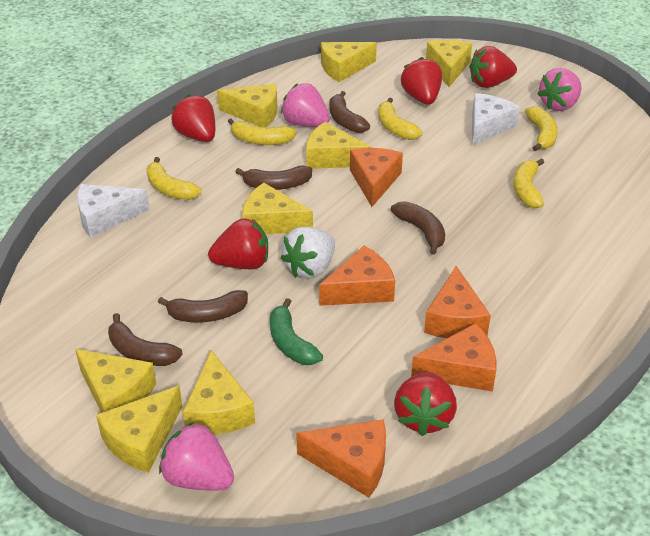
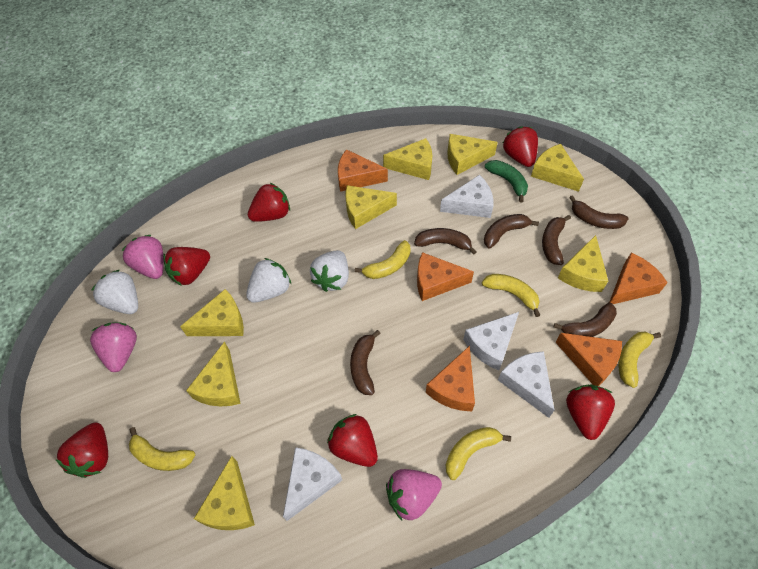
brown banana: [108,313,183,366] [158,290,248,323] [235,166,312,190] [329,91,370,133] [391,201,445,255] = 5 -> [350,330,381,395] [414,228,477,255] [484,214,539,248] [542,215,571,265] [554,302,617,337] [569,195,629,229] = 6
red strawberry: [171,94,215,142] [208,218,268,269] [394,372,457,436] [401,57,442,105] [469,46,517,88] = 5 -> [55,422,108,478] [163,247,210,286] [248,182,290,222] [327,414,378,467] [503,126,538,167] [566,385,615,440] = 6
white cheese: [77,184,150,238] [472,93,520,146] = 2 -> [283,447,342,521] [440,175,494,218] [463,312,519,371] [498,351,554,418] = 4
white strawberry: [281,227,335,278] = 1 -> [91,270,138,314] [246,258,292,303] [310,250,349,292] = 3

